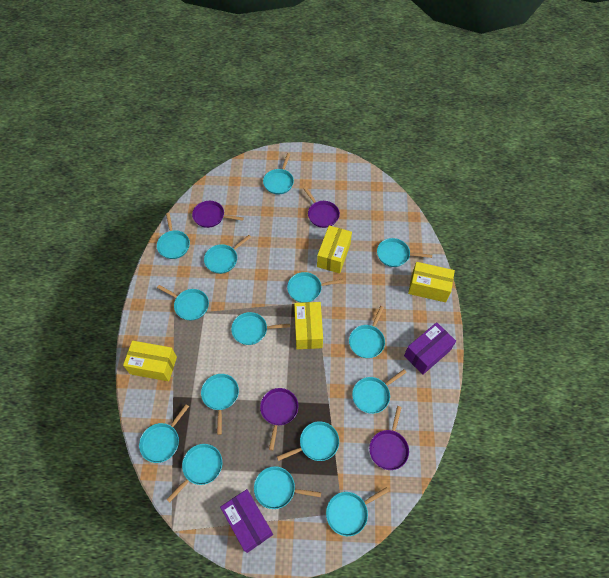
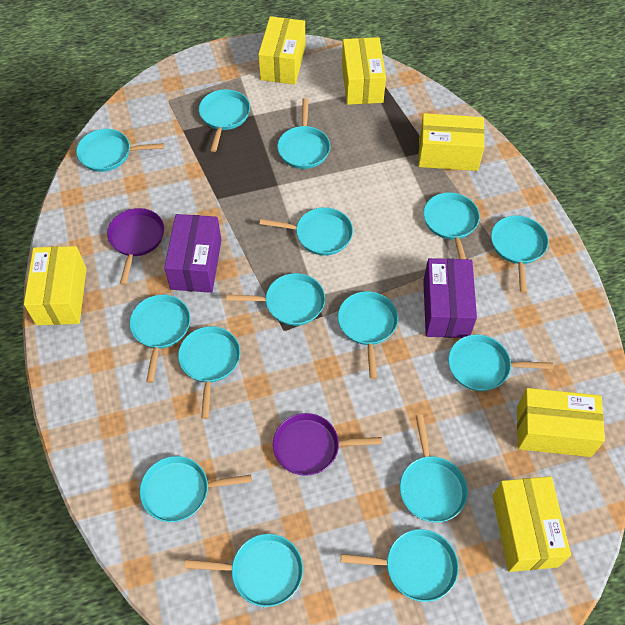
purple pan: [192,201,244,228] [260,388,298,450] [303,187,340,228] [369,406,409,470] = 4 -> [107,208,164,285] [273,413,382,476] = 2
yellow box: [123,341,177,381] [294,302,323,349] [317,226,352,274] [408,262,455,302] = 4 -> [24,246,86,325] [258,16,305,85] [342,37,386,105] [418,113,485,171] [492,476,571,572] [517,388,605,457] = 6

